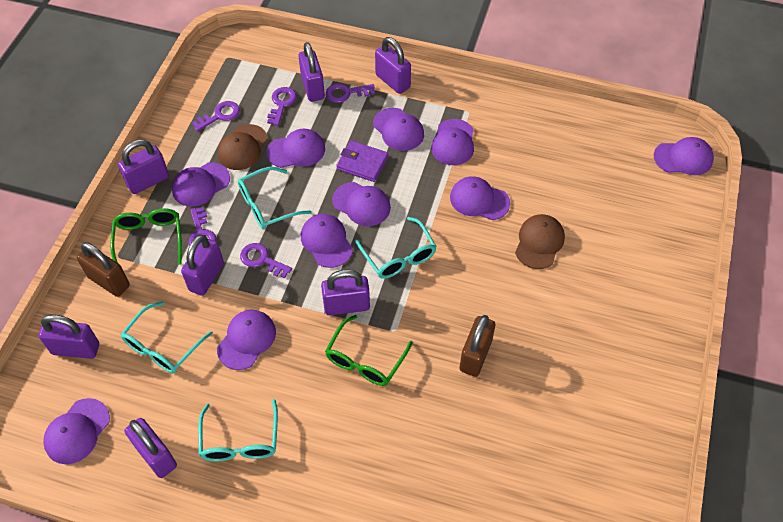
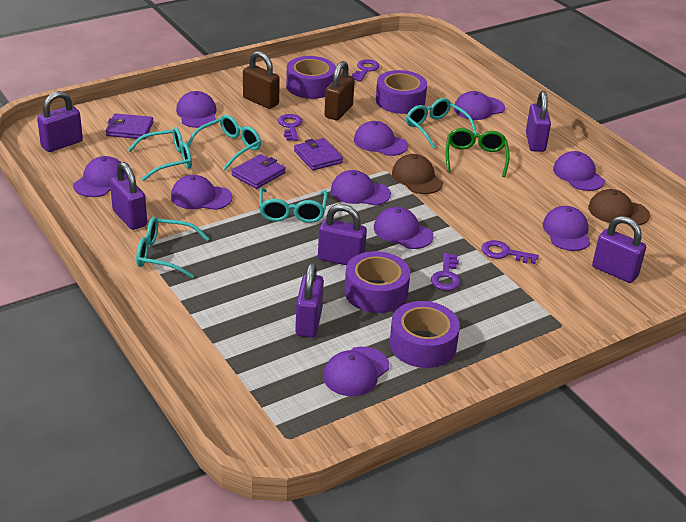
green glasses: [110,208,182,265] [325,315,413,386] = 2 -> [446,128,510,177] = 1
purple key: [189,207,217,246] [192,101,240,131] [240,243,292,278] [267,87,297,126] [326,83,375,103] = 5 -> [278,114,303,141] [352,59,380,82] [431,253,460,290] [481,240,539,264] = 4
purple padlock: [38,315,99,359] [118,139,169,194] [125,418,177,478] [181,235,224,296] [298,42,325,102] [321,269,370,315] [375,37,411,94] = 7 -> [37,91,83,152] [110,162,147,230] [295,262,324,338] [318,204,367,265] [526,91,551,152] [592,216,646,283] = 6
purple tape: none = 0 -> [286,56,336,99] [345,251,410,313] [376,70,427,114] [390,301,460,368] = 4
purple wallet: [336,140,388,182] = 1 -> [106,113,153,139] [231,154,286,189] [294,138,343,171] = 3
turquoise glasses: [120,301,213,373] [198,399,278,461] [238,167,312,229] [355,217,437,279] = 4 -> [128,127,192,181] [136,217,209,278] [187,115,261,170] [259,187,327,223] [406,98,477,149] = 5

